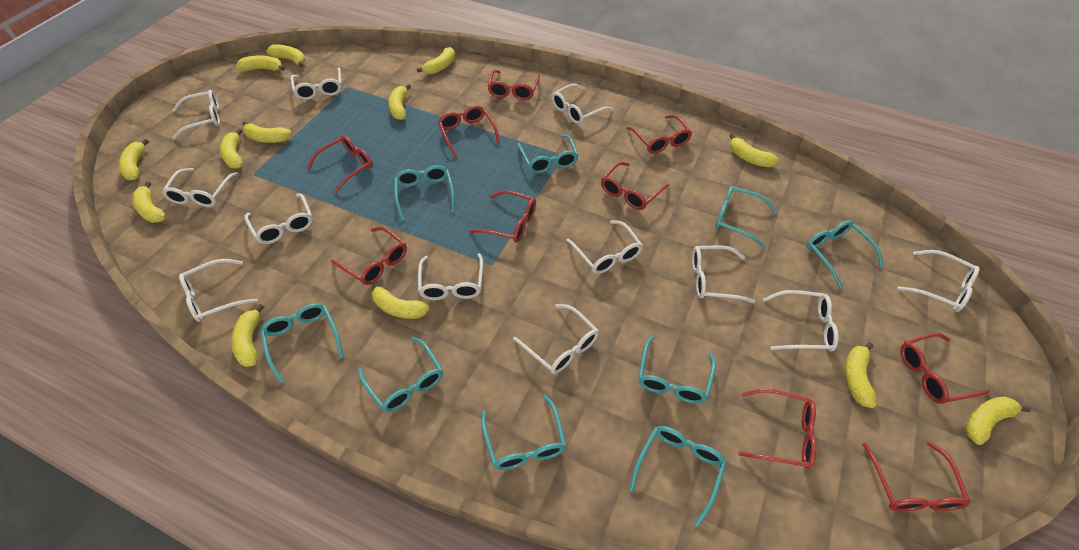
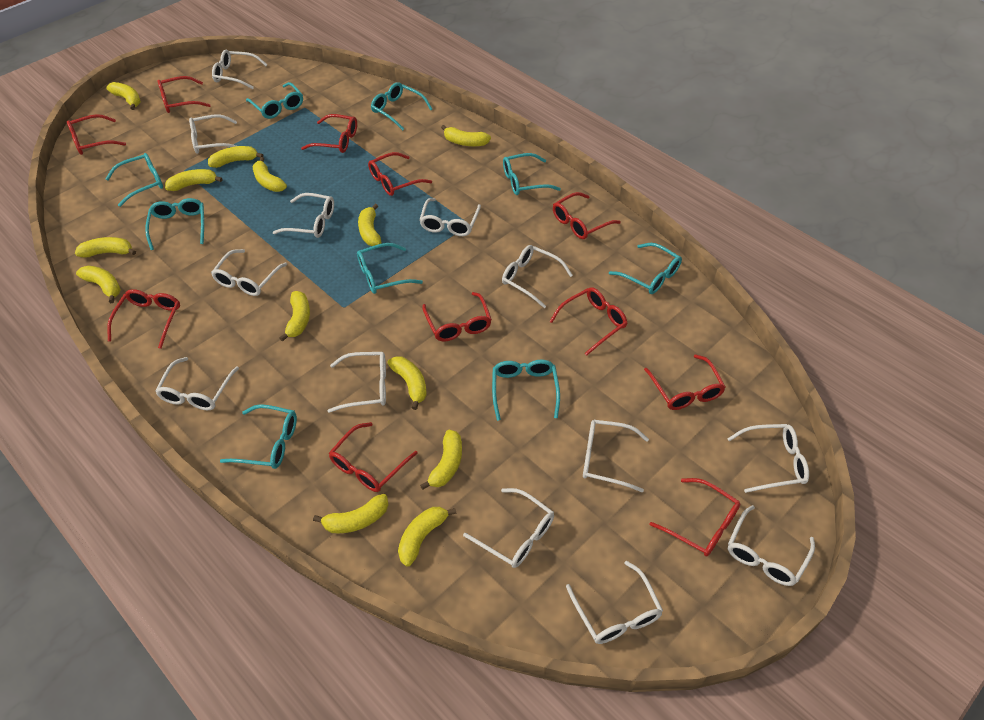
red glasses: [307,136,373,194] [331,227,407,285] [438,105,500,158] [469,190,536,243] [487,70,540,100] [601,162,669,210] [626,115,692,154] [738,389,817,469] [862,441,971,511] [900,333,990,404] = 10 -> [67,114,126,155] [107,289,180,349] [158,76,211,113] [301,114,357,153] [329,422,418,492] [368,152,432,196] [422,292,492,342] [549,287,628,356] [553,192,621,239] [644,354,726,410] [650,478,740,556] = 11
white glasses: [162,168,239,207] [172,90,220,139] [179,259,258,322] [245,193,313,244] [291,68,342,100] [418,253,483,300] [513,304,599,374] [552,84,613,124] [566,220,643,274] [692,246,755,303] [763,290,839,351] [898,250,980,312] = 12 -> [155,357,239,410] [189,114,237,154] [211,249,287,296] [212,50,267,89] [273,193,334,238] [328,352,386,413] [420,198,481,236] [463,488,554,568] [502,245,573,308] [566,561,663,644] [583,420,649,493] [727,424,809,493] [728,505,815,586] = 13

